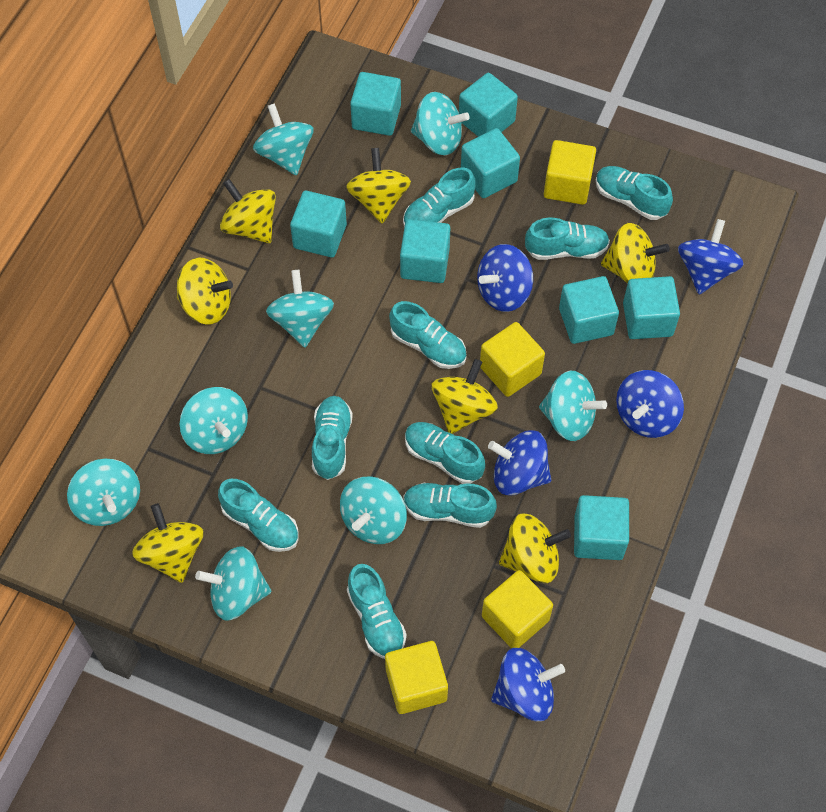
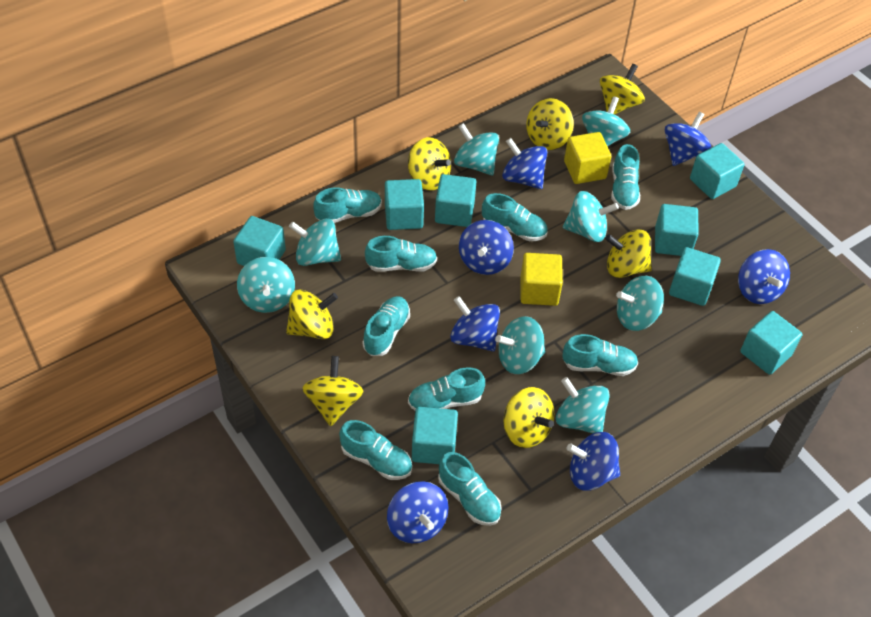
blue spinning top: [477,244,533,312] [488,430,551,496] [491,648,565,721] [616,370,684,438] [678,219,744,295] = 5 -> [387,481,449,543] [450,296,500,351] [459,220,514,275] [502,138,547,189] [566,432,620,491] [665,112,711,166] [738,249,790,304] = 7
yellow cube: [385,641,448,714] [480,322,545,397] [482,570,553,649] [544,140,596,205] = 4 -> [520,253,563,306] [564,132,611,184] = 2

